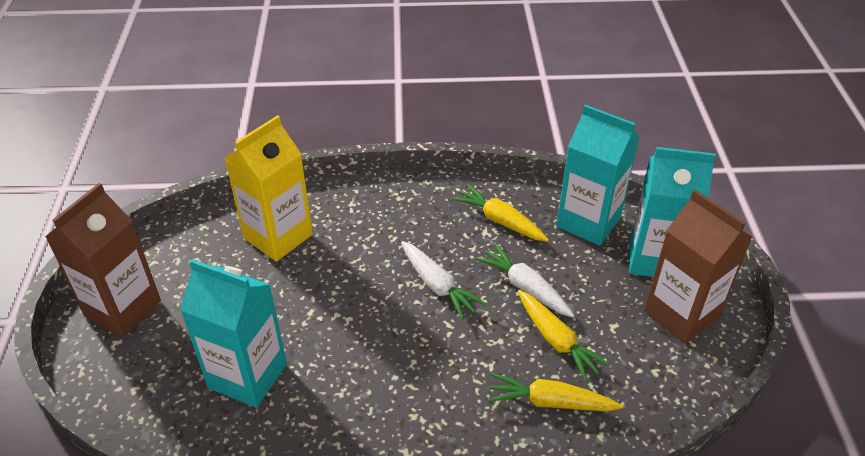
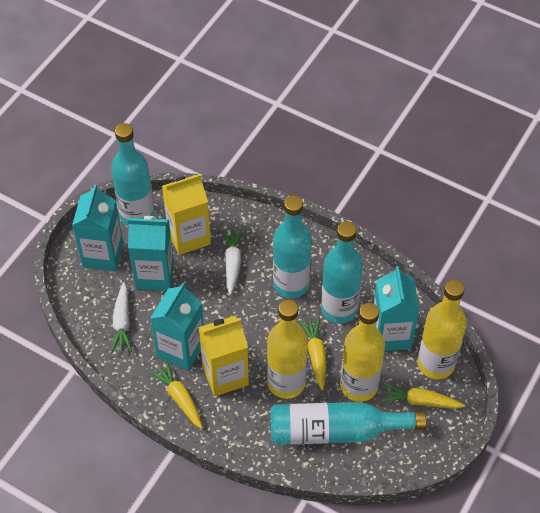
brown carton: [45,183,161,337] [644,190,752,344] = 2 -> none = 0
turquoise bottle: none = 0 -> [111,123,155,226] [271,402,426,445] [273,195,312,298] [321,221,363,324] = 4
turquoise carton: [180,259,287,408] [556,105,640,246] [629,147,716,277] = 3 -> [72,184,123,271] [128,216,174,291] [150,283,204,371] [373,266,420,351] = 4
yellow bottle: none = 0 -> [267,300,308,399] [340,303,385,402] [417,279,467,379] = 3
yellow carton: [225,115,313,262] = 1 -> [162,174,211,255] [198,316,249,396] = 2

